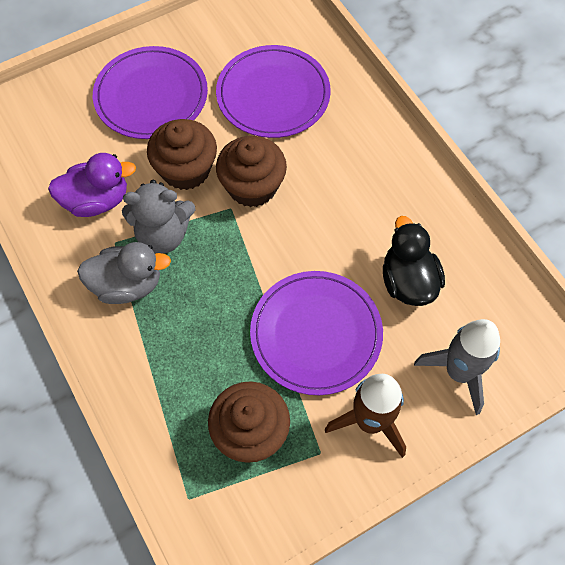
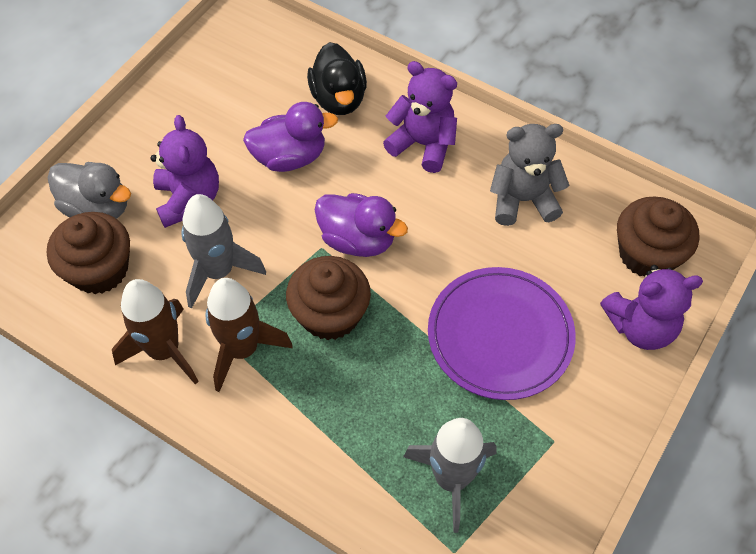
brown rocket: [325,374,406,458] = 1 -> [112,279,199,384] [205,278,293,392] = 2
grey rocket: [414,319,500,415] = 1 -> [181,194,266,309] [403,418,497,533] = 2
purple duck: [48,153,136,217] = 1 -> [243,102,338,172] [315,193,408,257] = 2
purple plate: [93,46,208,139] [216,45,331,138] [250,271,383,395] = 3 -> [428,267,576,400] = 1
purple teddy bear: none = 0 -> [151,115,219,228] [383,61,457,173] [600,265,703,350] = 3

